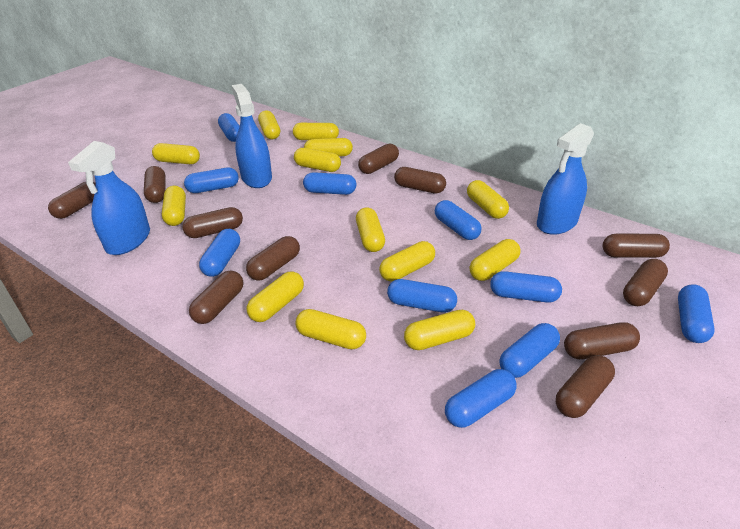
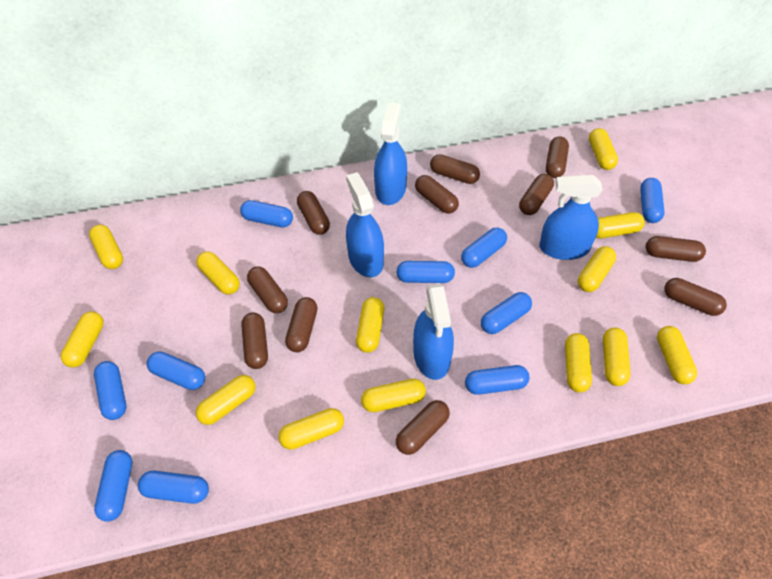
blue spray bottle: [68,141,150,255] [232,84,272,188] [537,123,594,235] = 3 -> [346,172,384,277] [374,102,407,205] [413,284,454,380] [539,175,603,260] = 4

